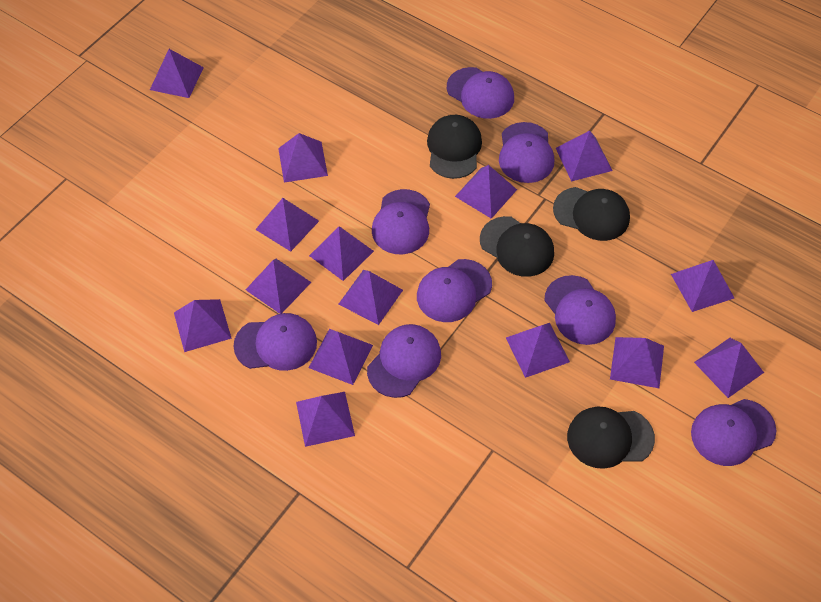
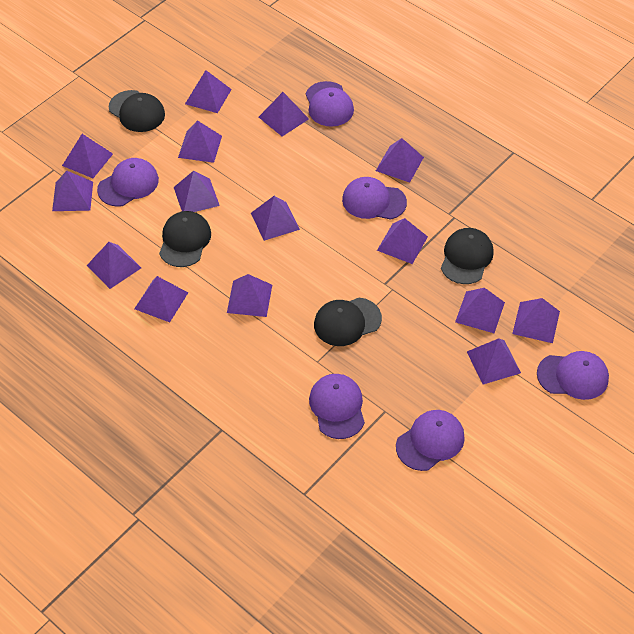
purple cap: [234,313,317,371] [367,324,441,398] [372,189,430,254] [417,259,492,322] [447,67,514,119] [499,122,554,183] [544,275,616,345] [691,399,776,466] = 8 -> [97,158,159,207] [305,81,354,127] [309,374,365,439] [342,177,407,220] [396,410,465,471] [537,351,609,400] = 6

